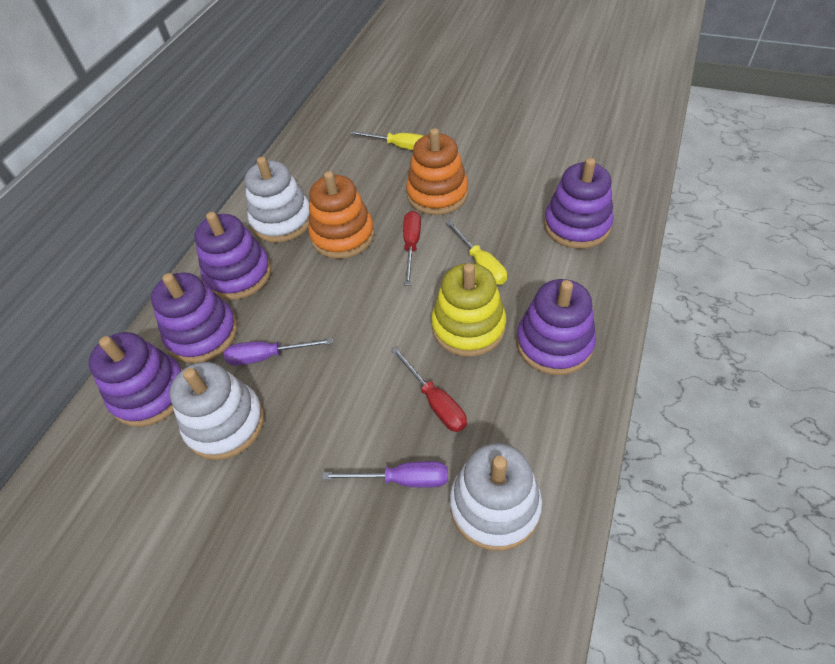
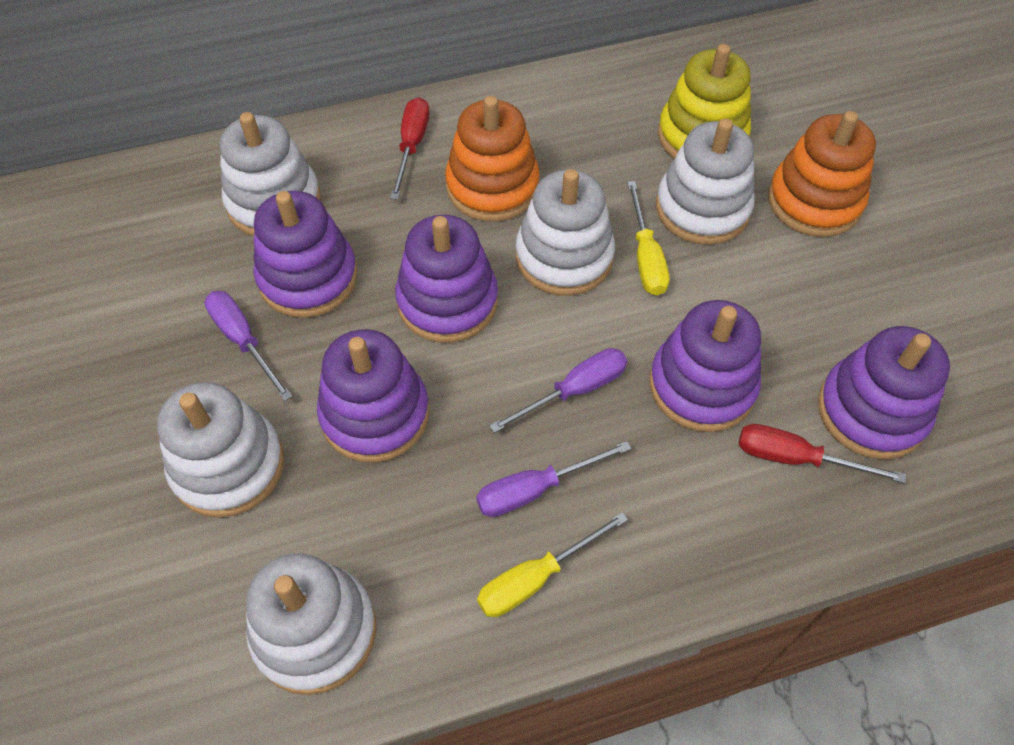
purple screwdriver: [224,338,333,366] [322,461,448,488] = 2 -> [204,291,292,401] [476,441,631,517] [489,348,627,433] = 3
white stacking toy: [170,362,264,460] [245,157,310,243] [450,443,542,551] = 3 -> [157,382,284,518] [220,112,321,236] [246,553,377,695] [516,169,615,296] [656,118,755,245] = 5

